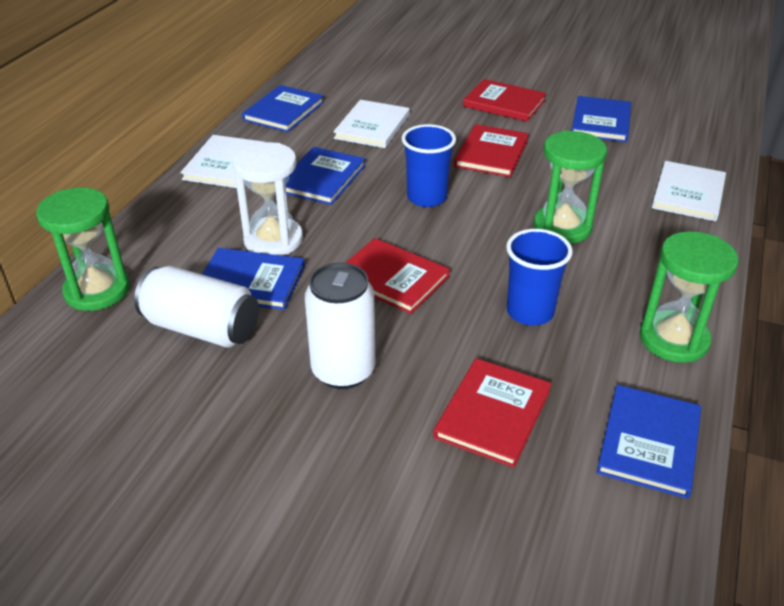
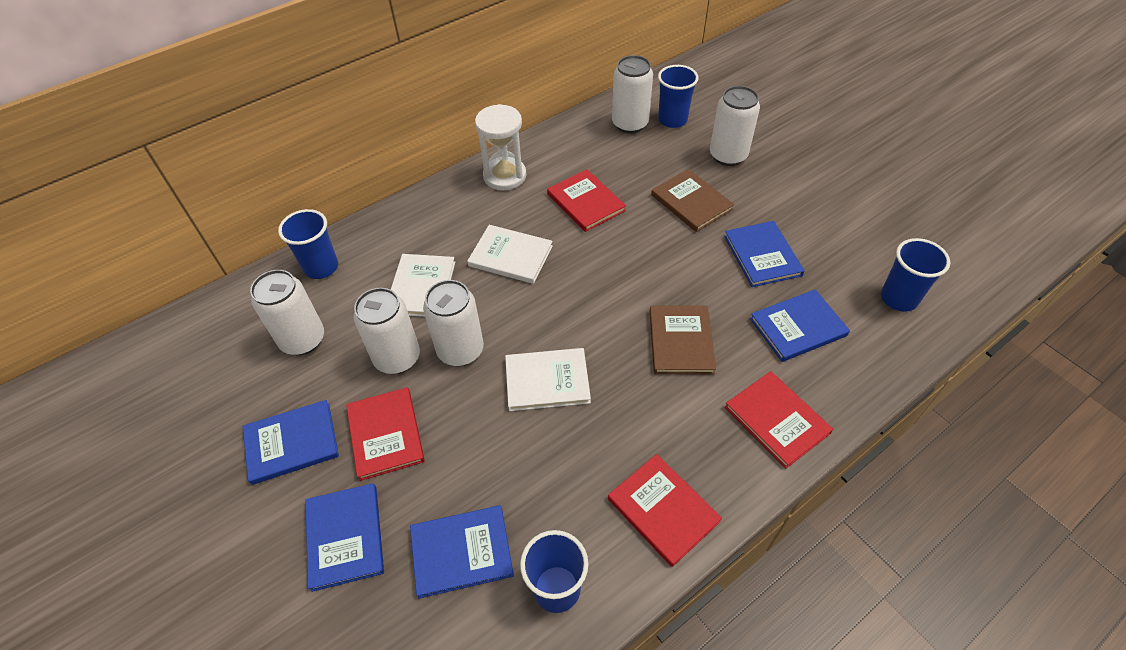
blue cup: [402,124,456,207] [506,229,573,326] = 2 -> [278,209,338,279] [520,530,588,613] [658,65,699,128] [881,238,951,311] = 4
brown book: none = 0 -> [650,306,716,374] [651,169,734,232] = 2
green hourglass: [36,187,129,311] [534,131,607,244] [639,231,739,363] = 3 -> none = 0
white can: [134,266,259,348] [305,262,376,389] = 2 -> [250,270,324,355] [354,288,420,374] [423,280,484,366] [612,55,653,133] [710,86,760,166] = 5

